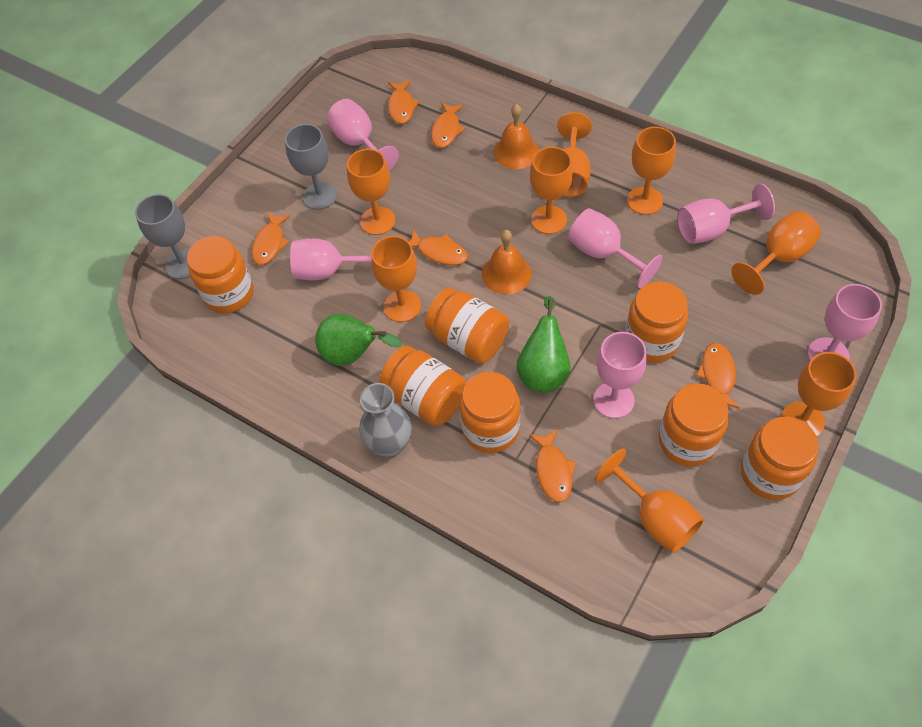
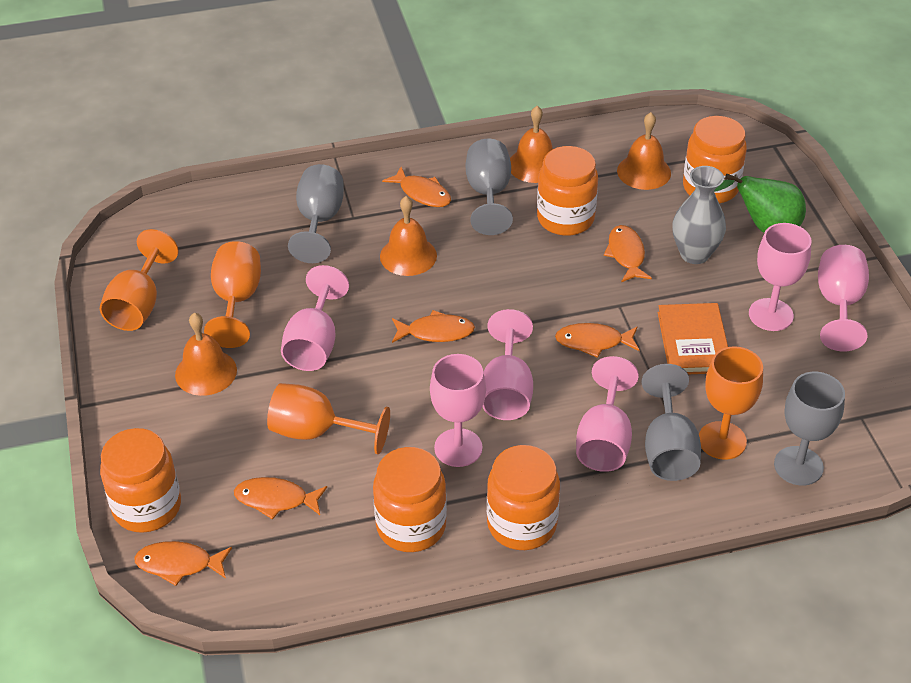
green pear: [315,314,402,366] [516,296,570,392] = 2 -> [714,174,806,233] = 1
grey goblet: [135,194,190,279] [285,124,337,210] = 2 -> [288,164,344,263] [466,139,513,235] [642,364,701,481] [774,372,845,486] = 4
orange bell: [482,230,532,294] [494,104,539,169] = 2 -> [175,313,237,396] [380,196,437,276] [510,106,553,183] [617,112,671,190] = 4
orange book: none = 0 -> [658,303,728,374] = 1
orange goblet: [347,149,395,235] [371,236,421,322] [530,147,573,234] [557,112,592,197] [595,449,704,553] [627,127,676,215] [731,211,821,295] [782,352,857,436] = 8 -> [100,229,179,331] [204,241,261,348] [267,383,390,454] [699,346,763,460] = 4
orange jar: [187,236,254,313] [380,345,467,427] [425,287,509,364] [459,372,520,453] [625,281,688,362] [659,384,729,466] [741,416,819,500] = 7 -> [100,428,181,533] [373,447,447,552] [487,445,560,550] [537,146,598,236] [683,116,747,204] = 5

